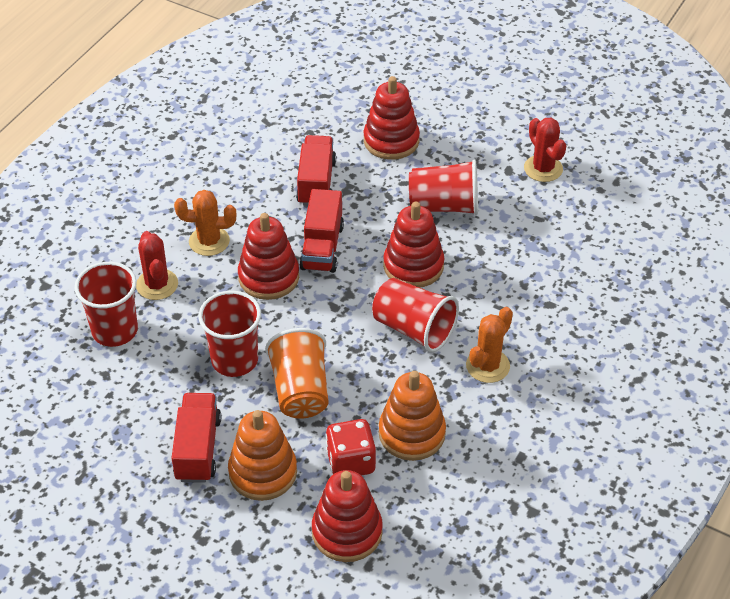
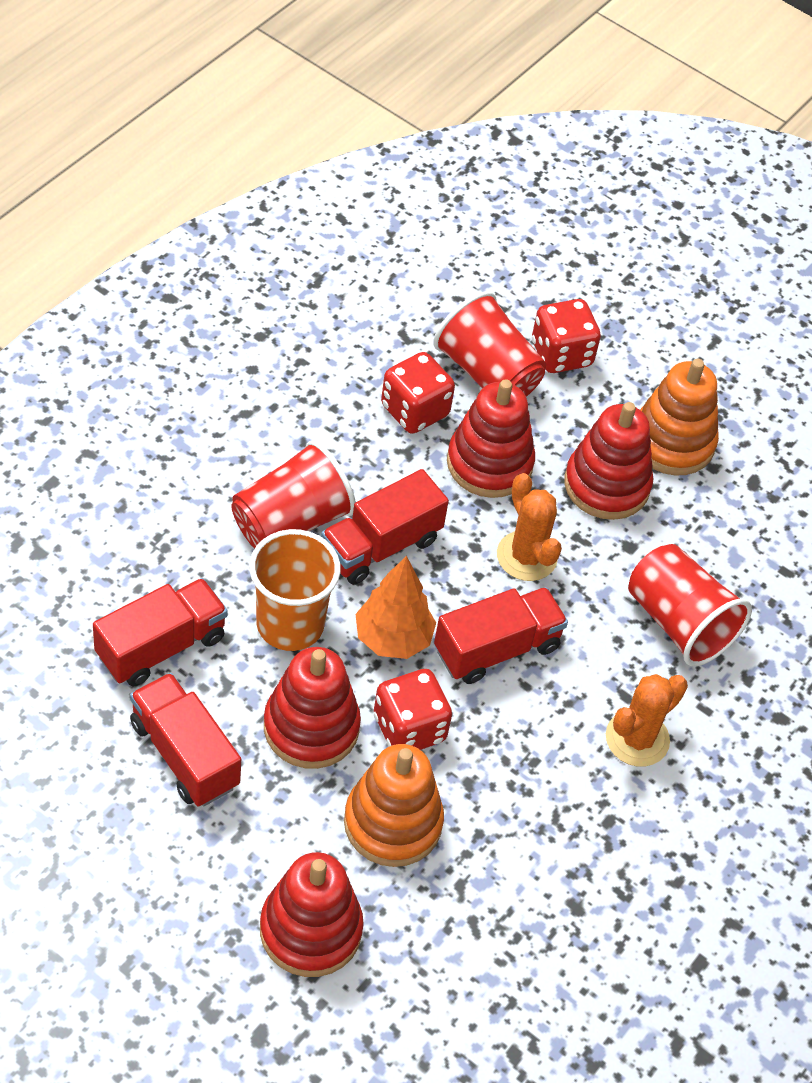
orange tree: none = 0 -> [356,556,436,659] = 1
red cactus: [136,231,178,300] [524,118,566,182] = 2 -> none = 0
red cup: [74,262,138,347] [198,291,261,377] [372,278,459,352] [409,159,478,215] = 4 -> [231,440,356,548] [433,291,546,397] [628,544,752,666] = 3
red dice: [325,419,376,476] = 1 -> [374,669,452,750] [381,352,455,434] [532,299,601,373] = 3
red truck: [172,393,221,483] [296,135,336,206] [299,189,344,273] = 3 -> [93,578,228,686] [130,673,241,807] [321,469,449,585] [434,587,568,684] = 4

